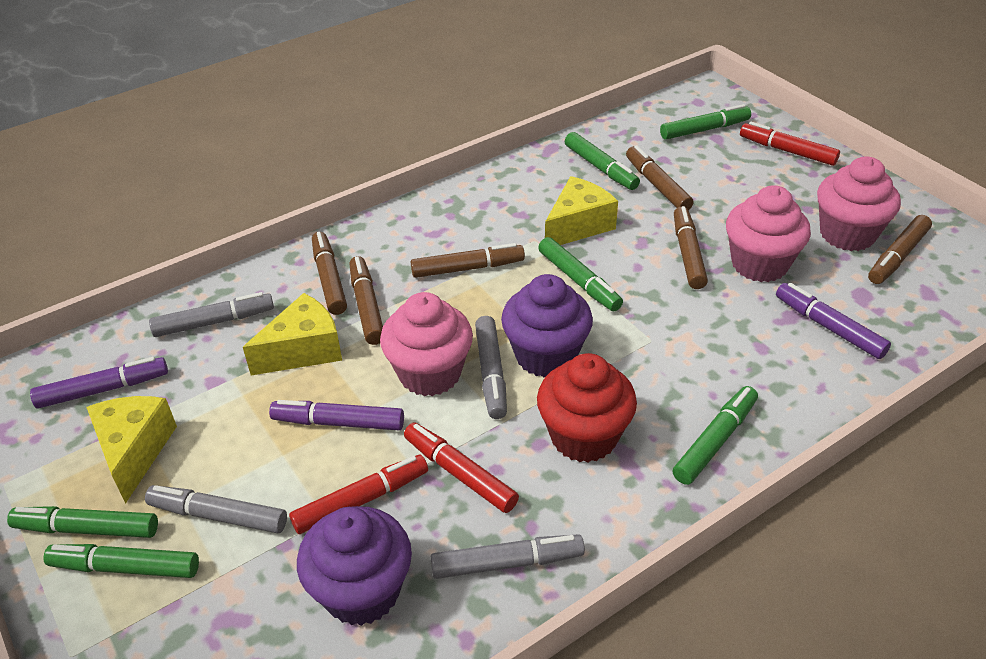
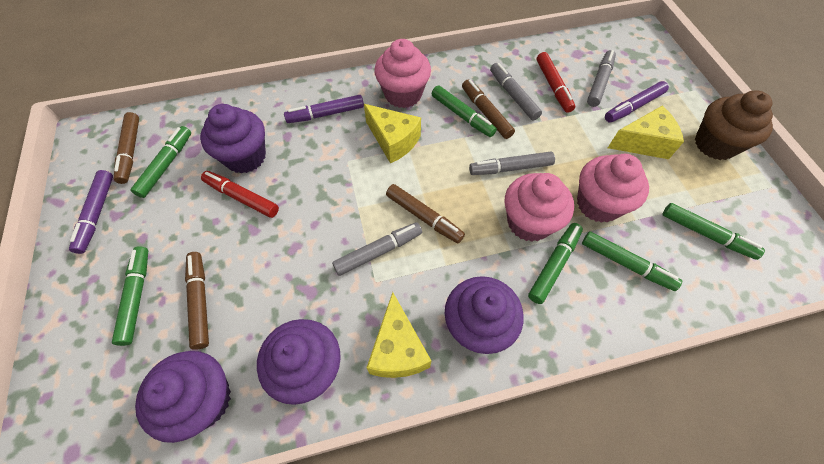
brown cupcake: none = 0 -> [695,91,773,160] = 1
brown marker: [312,232,347,315] [349,256,383,345] [411,243,525,278] [626,145,694,210] [674,206,708,289] [868,215,932,284] = 6 -> [114,112,139,184] [185,252,209,350] [386,184,465,243] [462,79,515,139] = 4
purple cupcake: [297,506,412,626] [501,274,593,377] = 2 -> [135,351,231,443] [200,104,266,173] [257,319,341,405] [445,276,524,354] = 4
red cupcake: [537,353,637,463] = 1 -> none = 0
red marker: [289,455,428,534] [404,422,519,513] [740,121,840,166] = 3 -> [201,171,279,218] [536,52,575,113] = 2

